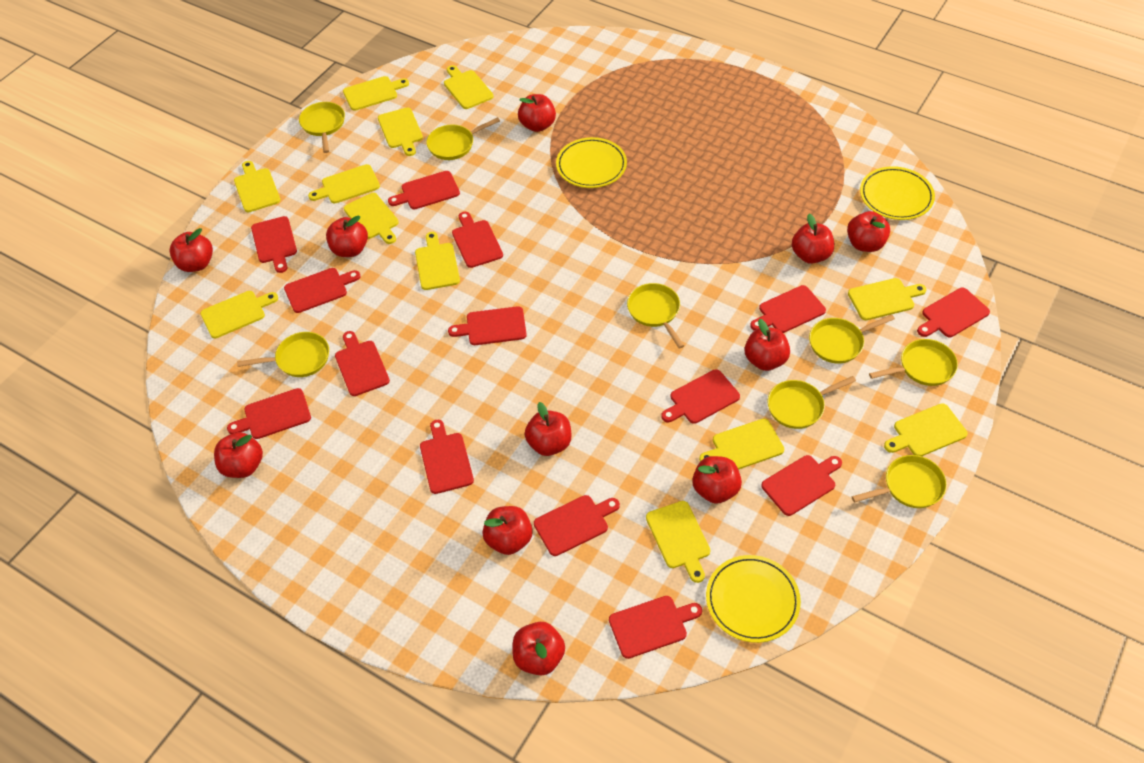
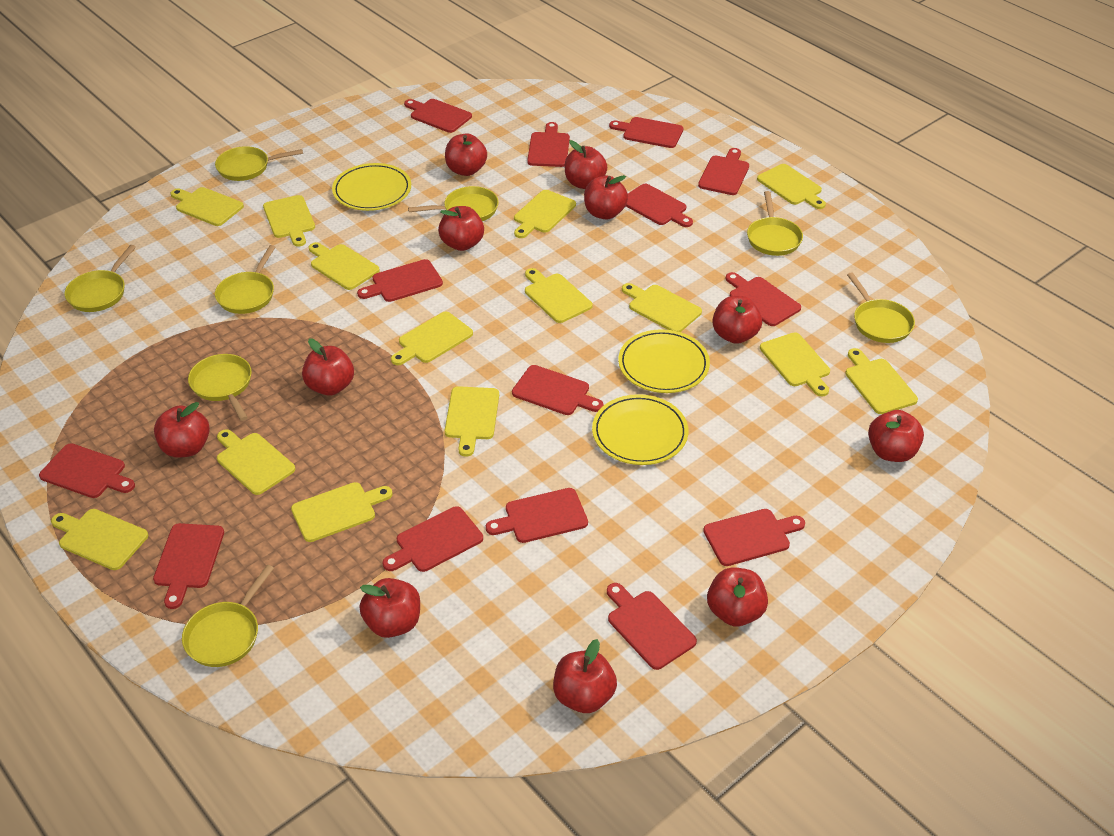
yellow cutting board: [200,291,278,338] [234,161,281,212] [308,164,380,203] [343,76,409,111] [344,193,399,244] [378,108,423,156] [415,232,460,290] [444,65,493,109] [646,501,710,583] [699,418,784,470] [848,278,927,320] [884,403,968,456] = 12 -> [51,509,148,570] [170,187,244,226] [217,429,295,495] [263,195,315,247] [291,482,392,542] [309,242,380,290] [391,312,473,365] [445,386,499,457] [514,190,576,238] [525,268,593,323] [622,283,702,332] [757,164,826,209] [760,332,830,396] [845,348,918,414] = 14

